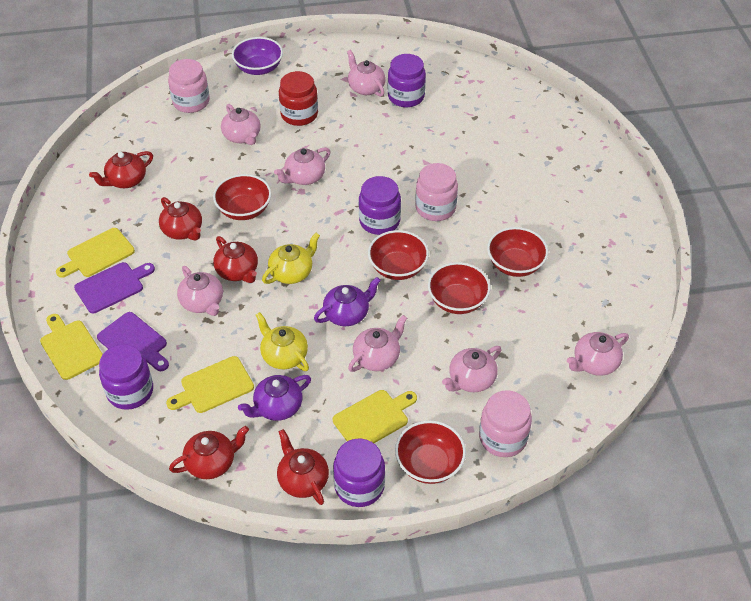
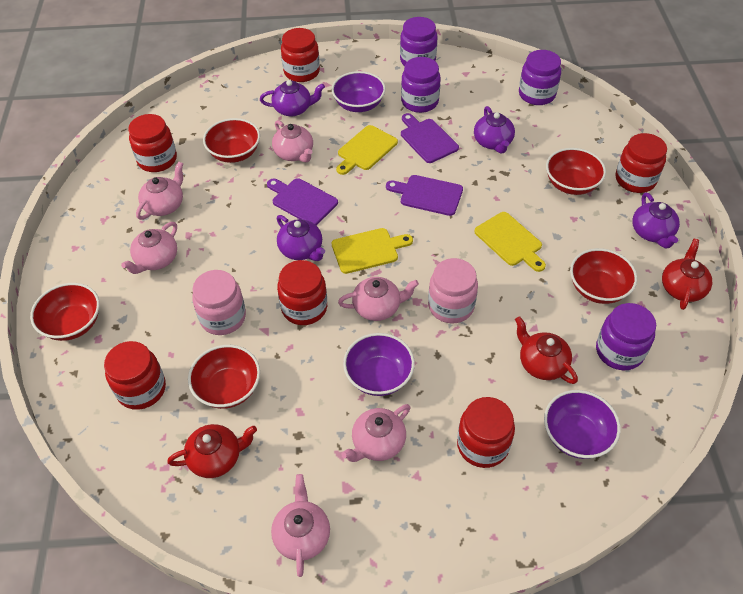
pink jar: [168,59,210,113] [415,163,458,221] [479,390,532,457] = 3 -> [192,270,246,335] [428,258,478,324] = 2
pink teapot: [177,266,223,316] [221,104,261,145] [274,147,331,185] [347,50,386,97] [348,315,407,372] [442,346,502,392] [567,332,629,376] = 7 -> [121,222,177,274] [136,162,183,220] [271,474,330,577] [272,120,313,162] [338,277,419,321] [341,404,410,462] = 6
purple bowl: [232,37,283,75] = 1 -> [332,71,386,112] [343,333,415,396] [544,390,621,459] = 3
purple cutting board: [74,262,155,313] [97,312,169,371] = 2 -> [267,178,338,225] [386,175,463,216] [401,113,459,163] = 3
purple teapot: [238,375,311,421] [314,277,381,326] = 2 -> [260,80,325,117] [277,215,325,261] [474,106,515,154] [632,193,680,249] = 4
red jar: [279,71,318,126] = 1 -> [104,341,166,410] [129,114,177,172] [277,260,327,325] [281,28,320,82] [457,397,515,468] [616,133,667,193] = 6
red teapot: [89,151,153,188] [159,197,202,241] [169,426,249,479] [213,236,258,283] [277,429,329,505] = 5 -> [167,424,257,478] [515,316,578,384] [662,239,712,310] = 3
yellow cutting board: [40,314,103,380] [56,228,135,278] [166,356,254,413] [333,390,417,443] = 4 -> [332,228,413,274] [336,125,398,175] [474,212,546,272] = 3
yellow teapot: [256,312,309,371] [262,233,320,284] = 2 -> none = 0

